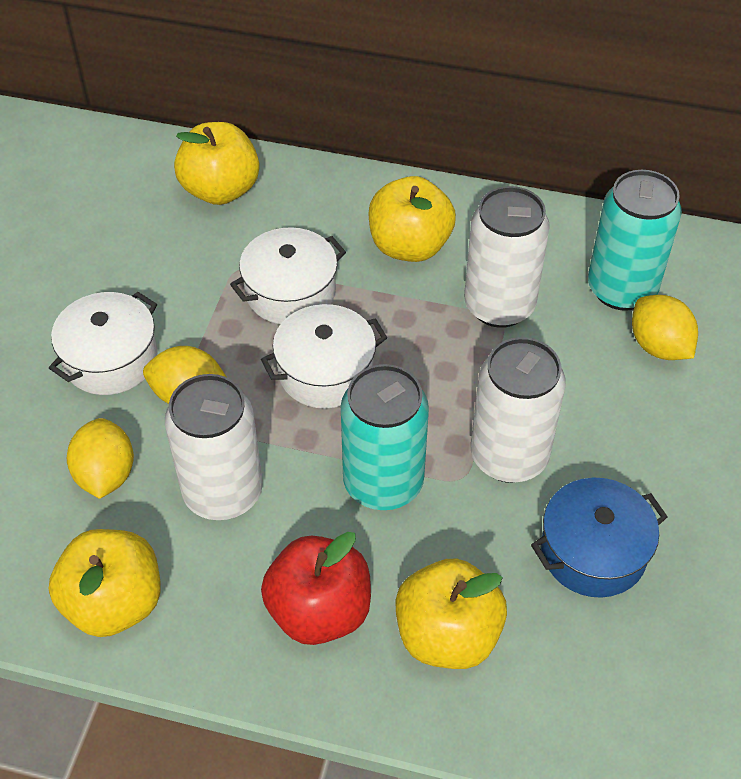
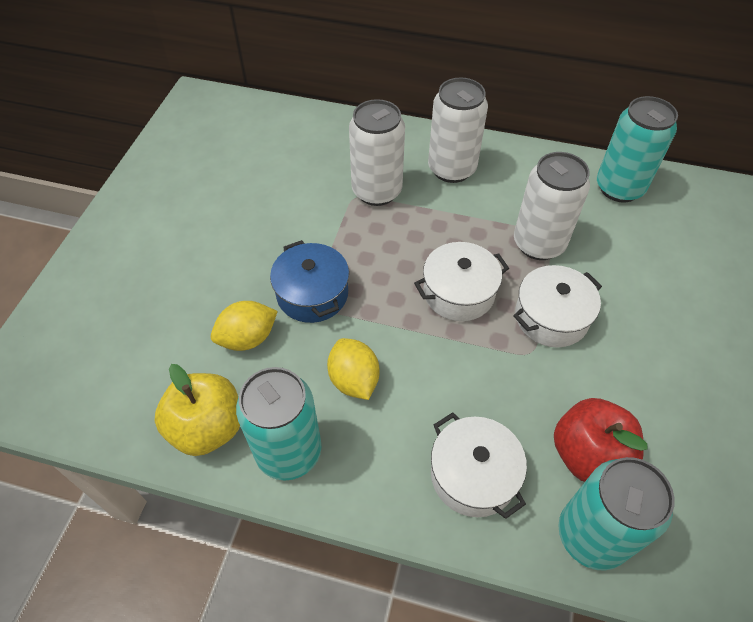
turquoise can: [341,364,429,510] [588,170,682,311] = 2 -> [236,367,321,480] [558,457,675,571] [597,96,678,203] = 3
yellow apple: [49,529,161,637] [174,122,260,205] [369,176,456,262] [395,558,507,669] = 4 -> [155,364,240,456] = 1
yellow lemon: [67,418,134,499] [143,346,226,404] [632,295,698,360] = 3 -> [211,301,278,351] [327,338,380,400] = 2

